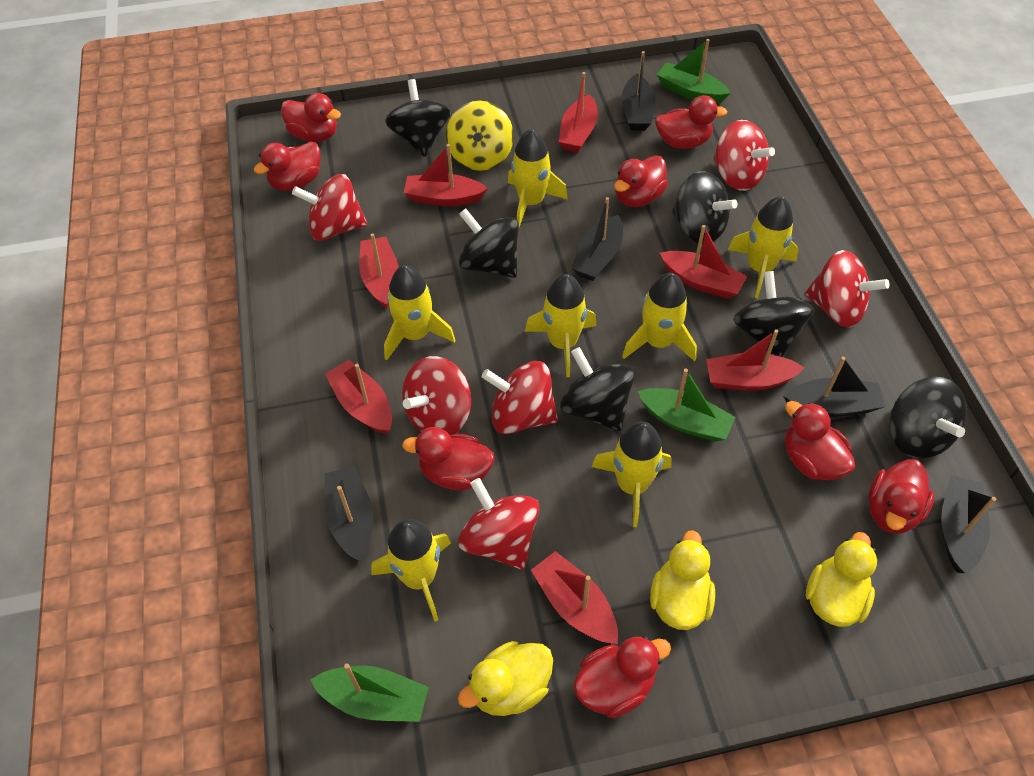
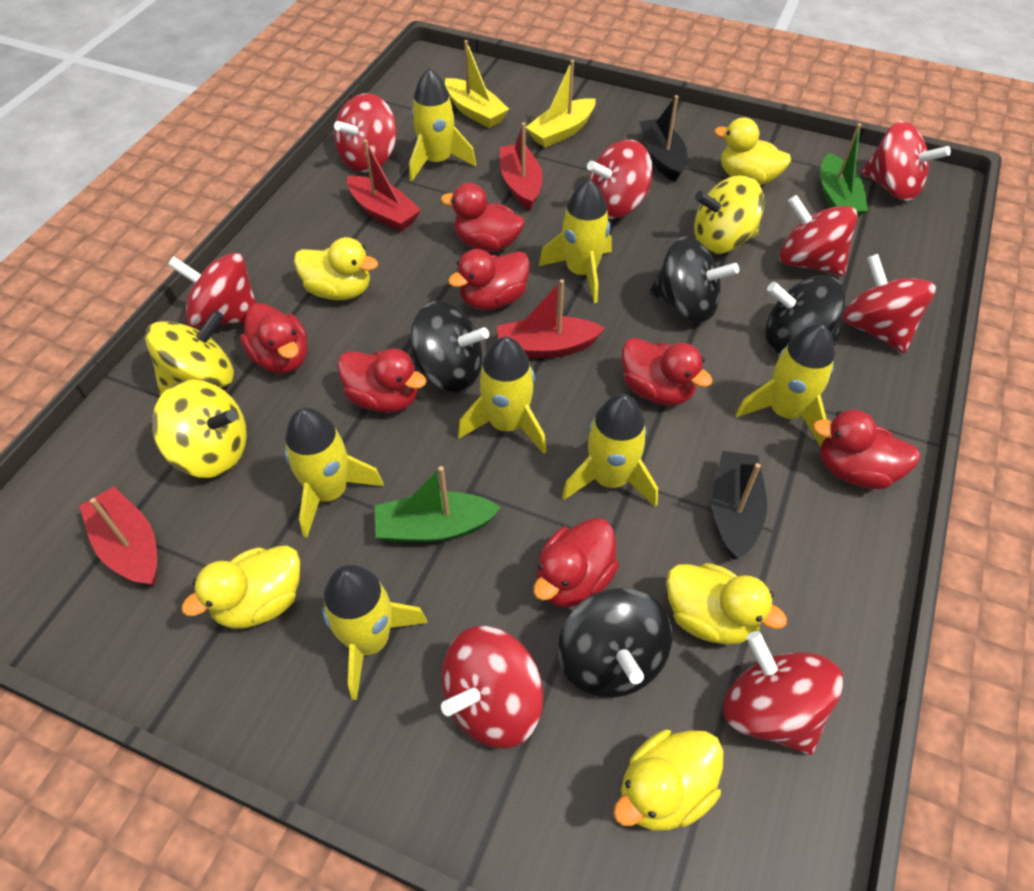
black boat: [325,466,373,561] [571,197,623,281] [622,51,656,131] [783,356,885,417] [941,475,996,574] = 5 -> [639,95,687,182] [712,451,767,560] = 2
black spinning top: [385,79,451,157] [459,208,519,278] [560,347,635,431] [672,171,738,244] [733,271,815,357] [890,377,967,458] = 6 -> [410,301,489,392] [558,588,672,698] [650,236,739,324] [765,275,845,353] = 4
green boat: [310,663,429,722] [637,369,736,442] [657,39,730,103] = 3 -> [375,466,501,542] [820,123,868,217] = 2
red boat: [325,360,392,434] [359,234,399,308] [404,144,488,206] [531,551,618,644] [559,72,598,153] [660,225,747,299] [706,329,804,391] = 7 -> [79,487,157,586] [347,139,421,232] [497,279,605,358] [500,122,543,210] = 4
red duck: [254,142,320,191] [281,93,341,142] [402,427,494,490] [573,636,671,718] [614,155,668,207] [655,95,728,149] [785,401,855,480] [868,459,935,534] = 8 -> [240,303,307,373] [337,349,427,413] [441,183,524,252] [448,249,530,310] [533,518,619,607] [622,338,713,405] [812,409,921,489] = 7
red spinning top: [292,174,367,241] [402,356,471,435] [458,478,540,570] [482,361,558,434] [713,120,775,191] [805,250,889,327] = 6 -> [168,253,256,328] [334,93,397,172] [441,626,543,749] [587,140,653,219] [723,631,843,755] [779,195,858,276] [842,254,936,353] [861,121,951,201] = 8
yellow boat: none = 0 -> [445,40,509,128] [526,60,595,148] = 2
yellow duck: [458,641,553,716] [650,530,715,630] [805,532,877,627] = 3 -> [181,546,300,629] [294,237,378,300] [613,730,724,830] [666,563,787,645] [714,118,791,185] = 5
yellow spinning top: [446,101,514,171] = 1 -> [145,310,234,396] [152,379,247,478] [694,175,764,254] = 3

